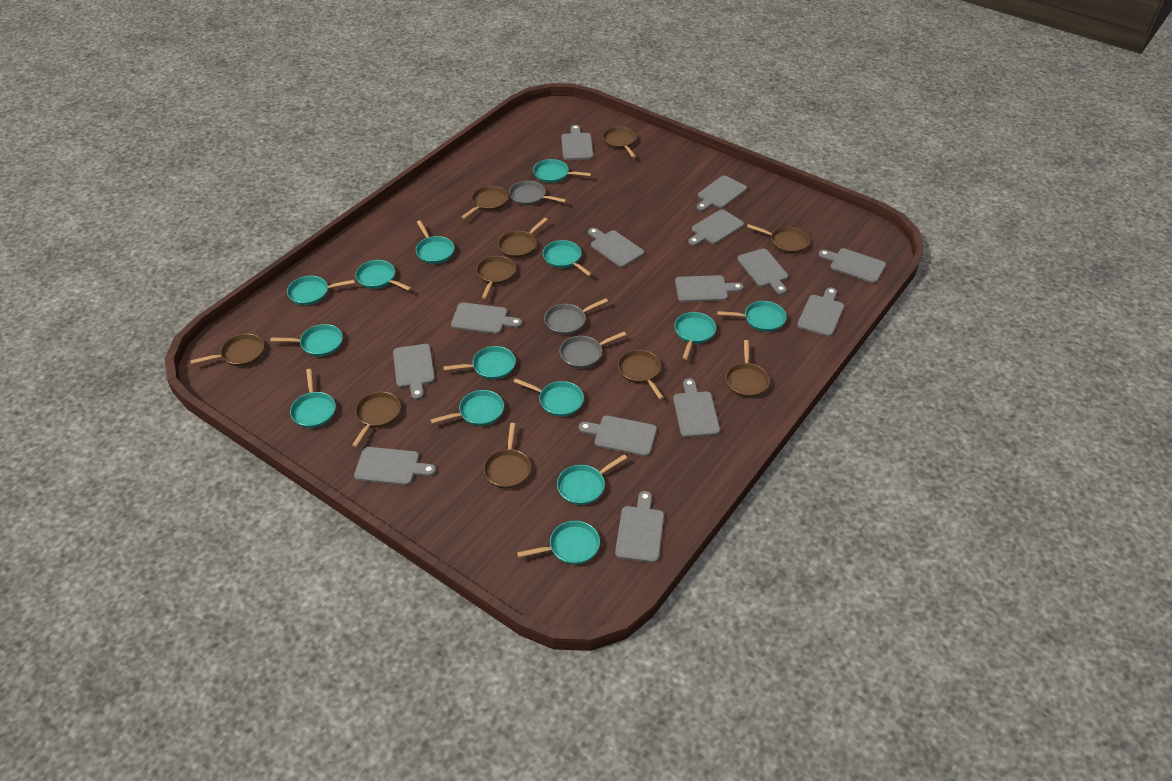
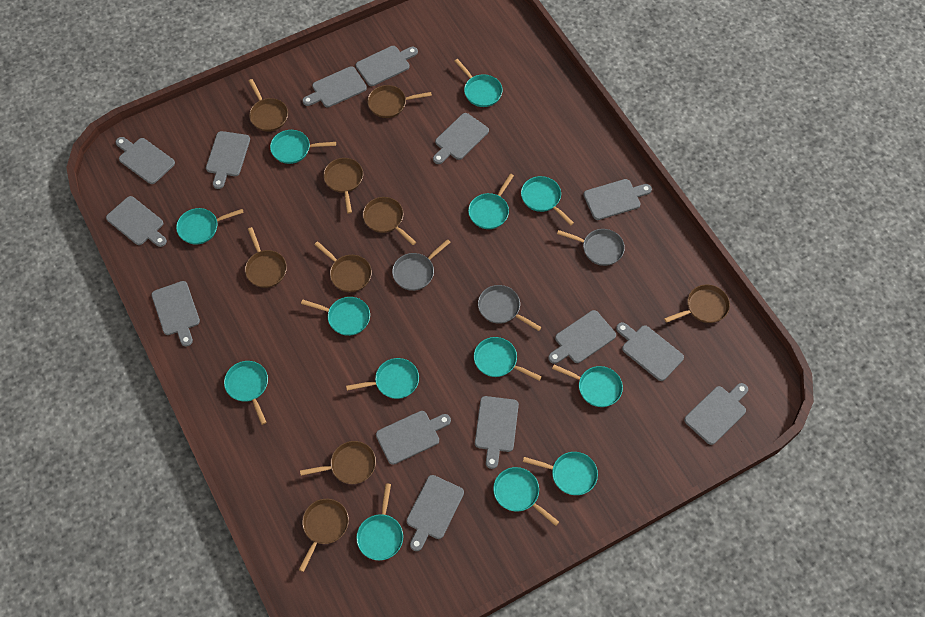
brown pan: [190,334,264,366] [352,392,401,447] [461,186,508,219] [476,256,516,299] [484,423,531,489] [498,218,548,258] [602,126,637,158] [618,350,664,400] [726,340,770,397] [747,224,810,254] = 10 -> [245,227,287,288] [249,79,288,132] [299,499,349,572] [300,441,376,484] [314,241,372,292] [323,158,363,214] [363,197,416,245] [367,85,432,118] [664,285,730,323] = 9
turquoise pan: [270,324,343,356] [287,276,355,305] [290,369,336,428] [355,260,411,291] [416,220,454,264] [430,390,504,426] [443,346,516,380] [514,378,584,417] [517,521,600,565] [533,159,592,183] [543,240,592,276] [557,454,627,505] [674,312,716,360] [717,301,786,332] = 14 -> [176,208,244,245] [224,361,268,425] [270,130,336,164] [301,297,370,336] [346,358,419,399] [356,483,403,560] [455,59,503,107] [468,173,514,229] [474,337,542,381] [493,467,559,526] [521,176,574,225] [523,452,598,495] [552,365,623,407] = 13

